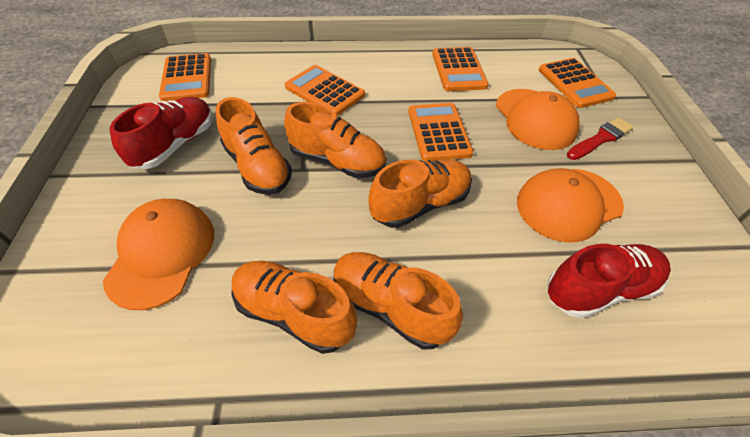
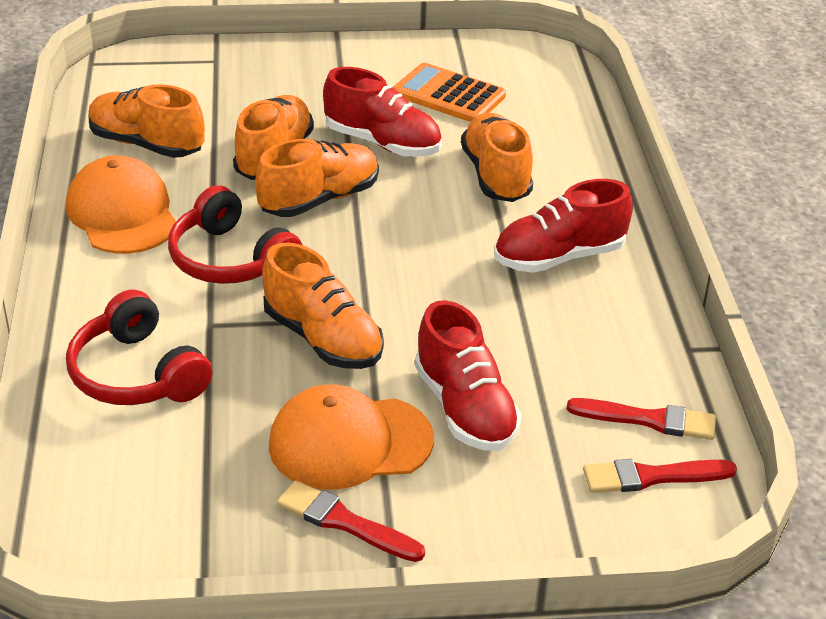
orange calculator: [159,53,211,102] [285,65,365,116] [408,103,473,161] [432,47,489,91] [539,58,616,108] = 5 -> [393,63,506,122] = 1
orange cap: [103,199,214,310] [496,89,580,150] [517,168,624,243] = 3 -> [66,155,176,254] [269,384,434,490] = 2
red brush: [567,117,634,160] = 1 -> [277,480,425,562] [567,398,716,440] [583,459,737,493] = 3
red headphones: none = 0 -> [66,290,212,405] [168,185,302,284] = 2
red shoe: [109,97,213,169] [547,244,671,319] = 2 -> [323,67,442,157] [415,300,522,451] [494,179,633,273] = 3

